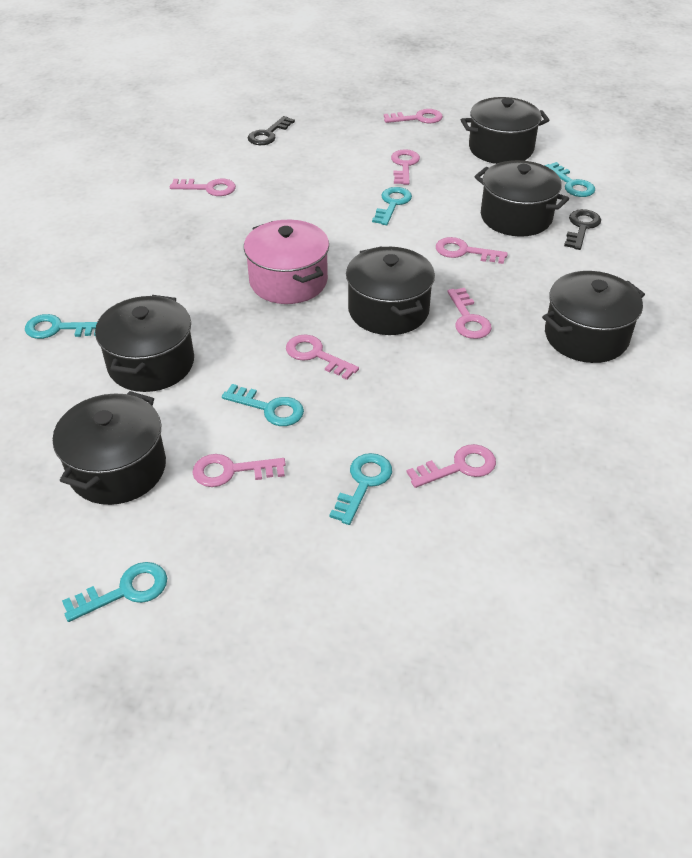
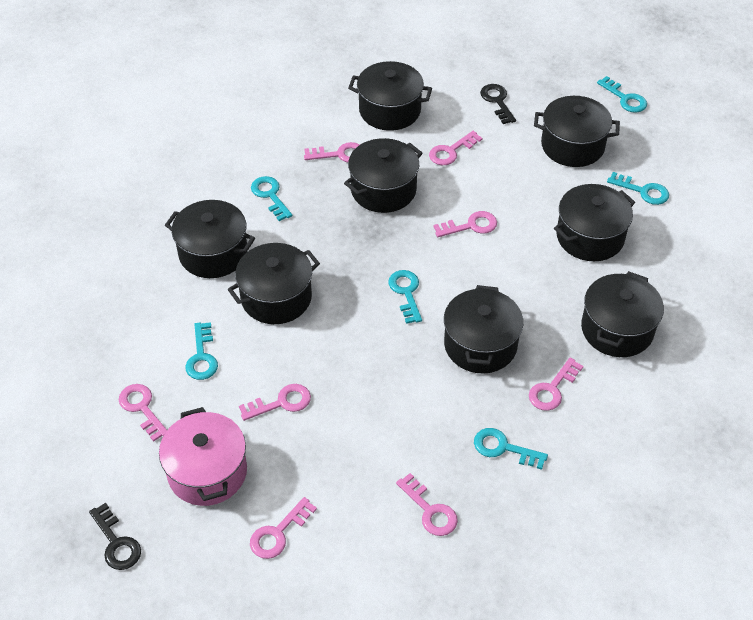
black pot: [53,391,166,505] [95,295,194,392] [346,247,435,335] [461,97,550,164] [474,160,569,236] [542,271,645,363] = 6 -> [165,200,255,278] [227,243,320,324] [344,138,423,213] [348,61,432,131] [444,285,523,373] [534,96,620,167] [554,184,635,261] [581,271,664,357] = 8

